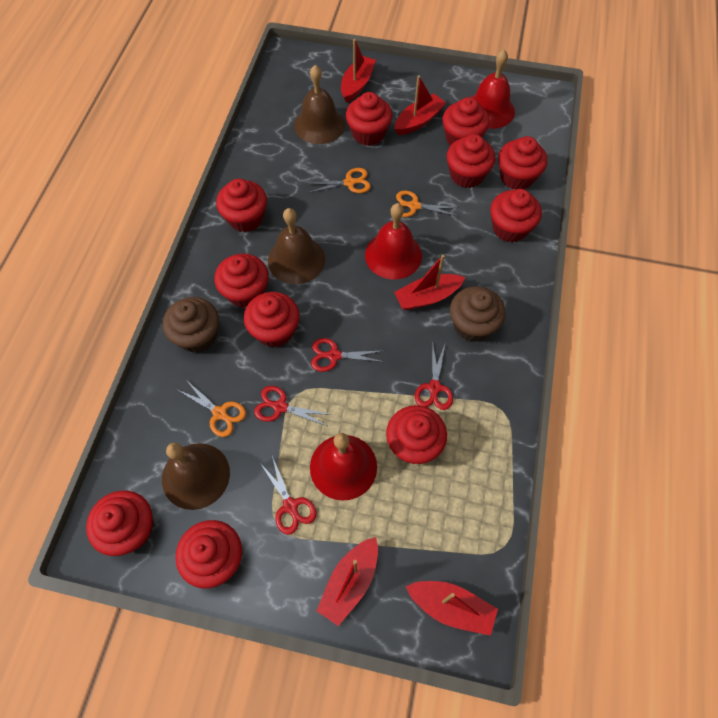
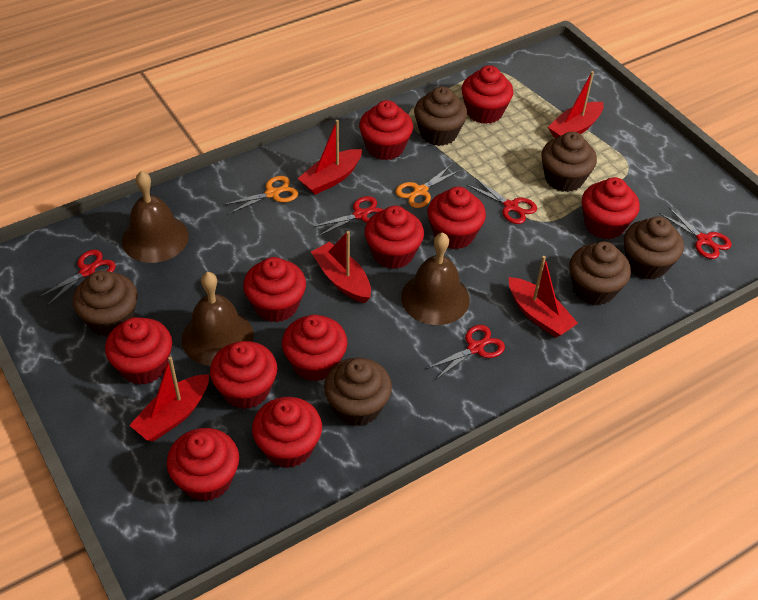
brown cupcake: [163,297,219,353] [450,286,505,342] = 2 -> [73,270,138,336] [324,357,392,426] [414,86,467,146] [541,132,597,192] [570,241,631,305] [624,217,684,280] = 6
orange scissors: [178,380,246,437] [306,168,371,193] [396,190,459,217] = 3 -> [223,176,298,214] [395,164,461,208] = 2
red bell: [310,433,377,501] [365,203,422,279] [472,49,515,129] = 3 -> none = 0
red scissors: [254,386,332,426] [260,456,317,535] [311,338,385,372] [415,341,453,410] = 4 -> [38,250,116,306] [312,196,383,236] [426,325,505,380] [467,178,537,224] [659,207,732,259] = 5

